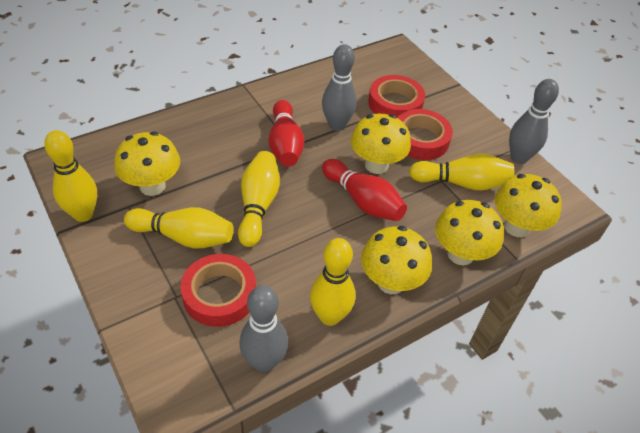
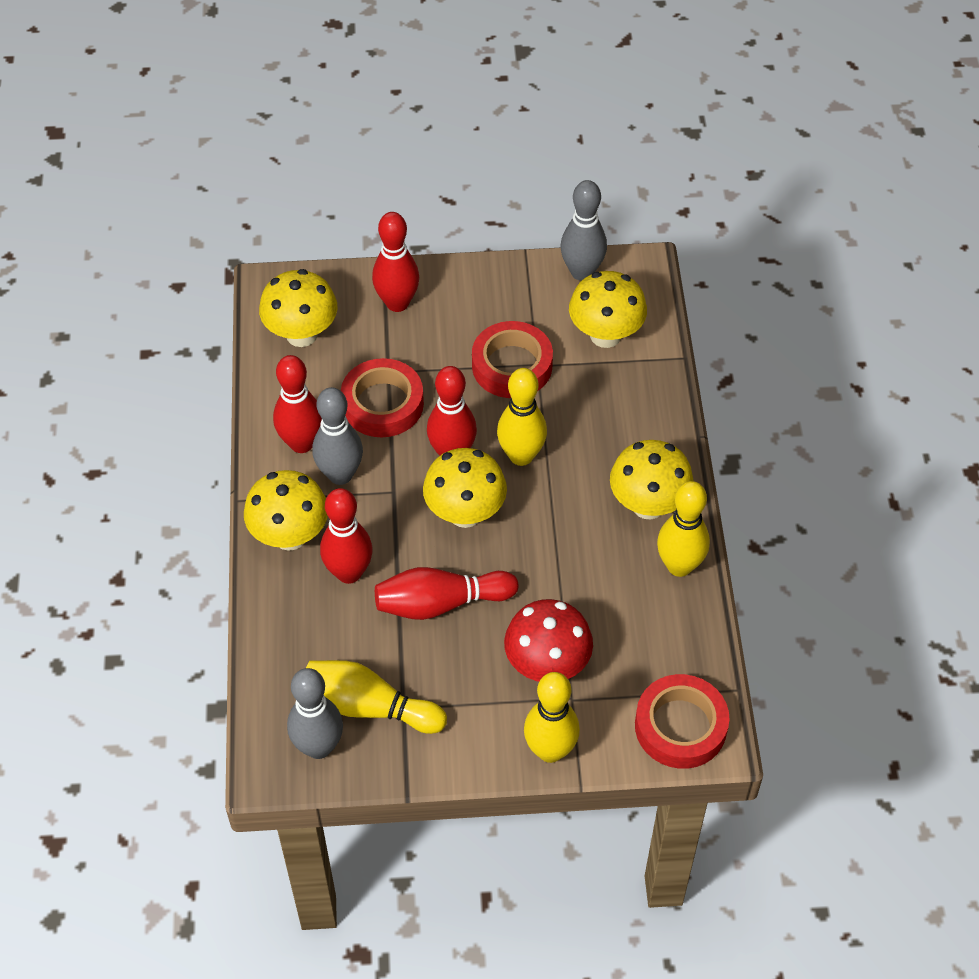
red bowling pin: [269,100,305,167] [322,159,407,221] = 2 -> [273,355,322,453] [320,488,373,584] [372,212,419,312] [375,567,519,620] [427,366,477,456] = 5
red mushroom: none = 0 -> [504,599,593,682] = 1
yellow bowling pin: [44,130,97,222] [124,207,233,249] [238,151,280,247] [310,238,356,326] [409,154,514,191] = 5 -> [306,660,447,734] [497,368,547,466] [524,672,580,763] [657,481,710,577] = 4

